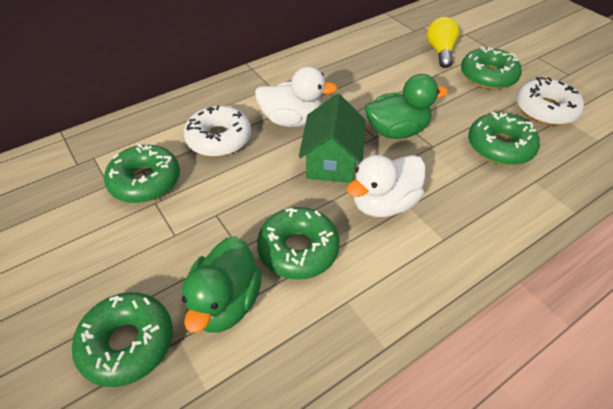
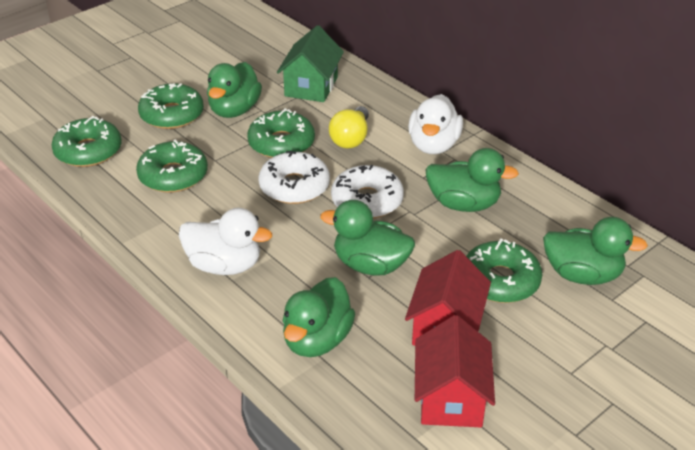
green duck: [182,236,262,333] [365,74,448,139] = 2 -> [207,62,262,118] [283,277,355,357] [320,200,415,276] [425,148,519,212] [543,217,648,285] = 5
red house: none = 0 -> [405,250,491,346] [415,315,495,427] = 2

